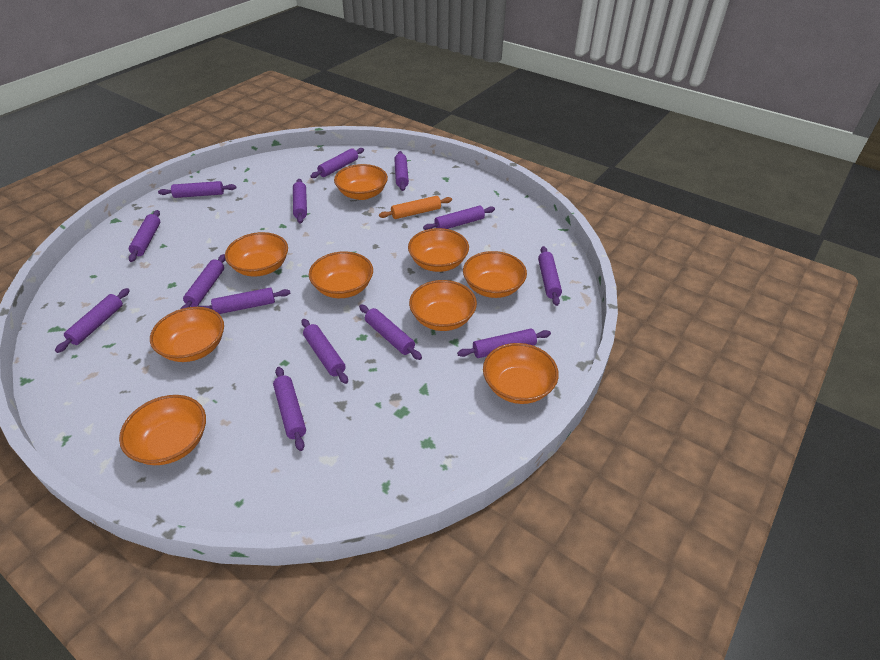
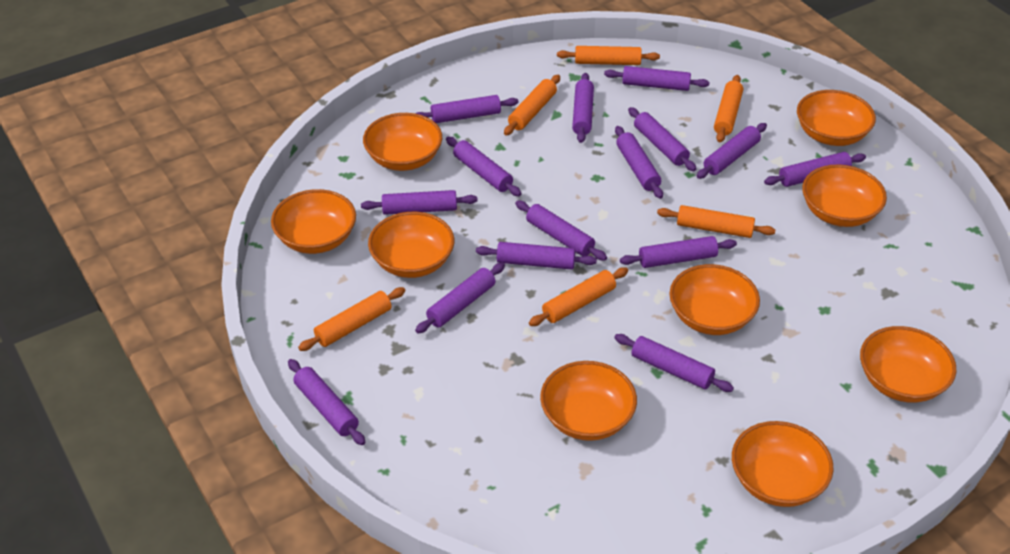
orange rolling pin: [379,196,452,219] = 1 -> [298,287,405,351] [504,75,560,135] [529,267,628,326] [557,46,660,65] [657,205,775,238] [714,75,743,143] = 6
purple rolling pin: [55,288,130,353] [129,210,160,262] [158,181,236,198] [181,254,226,309] [198,288,290,314] [273,367,306,451] [293,179,307,223] [301,319,348,384] [310,148,364,178] [359,305,422,360] [394,151,409,191] [423,206,495,230] [457,329,551,358] [538,246,562,306] = 14 -> [288,359,366,445] [361,190,478,215] [415,95,518,123] [415,263,505,333] [446,137,522,196] [476,242,597,270] [515,201,607,261] [572,73,594,143] [604,66,709,91] [614,334,734,392] [615,126,663,199] [620,236,737,268] [628,107,696,171] [697,123,767,179] [764,152,866,187] = 15

